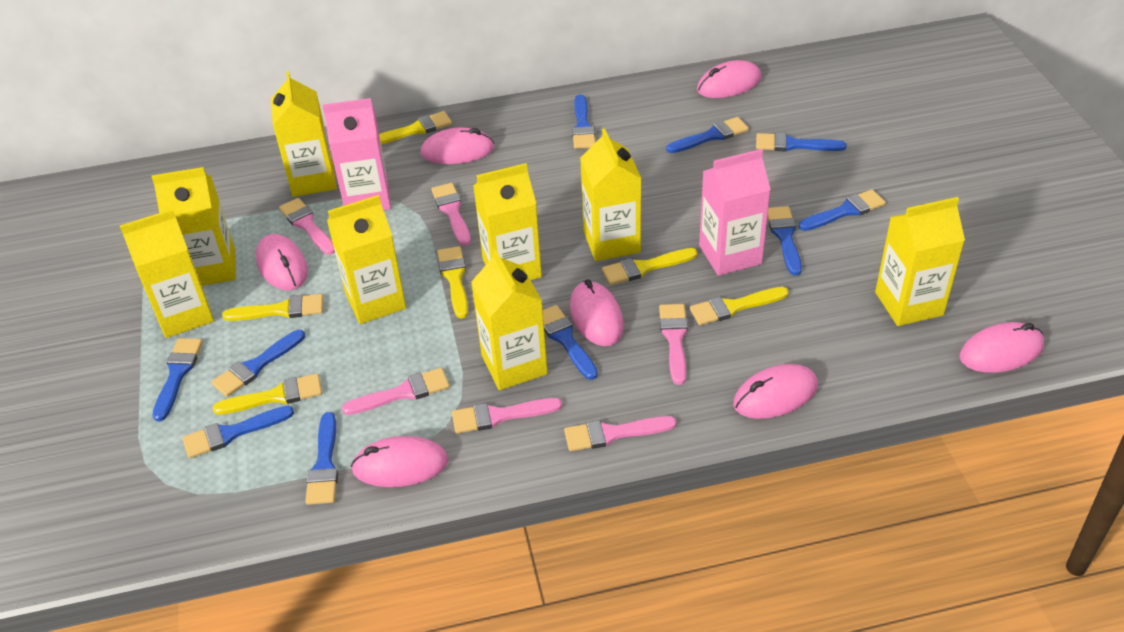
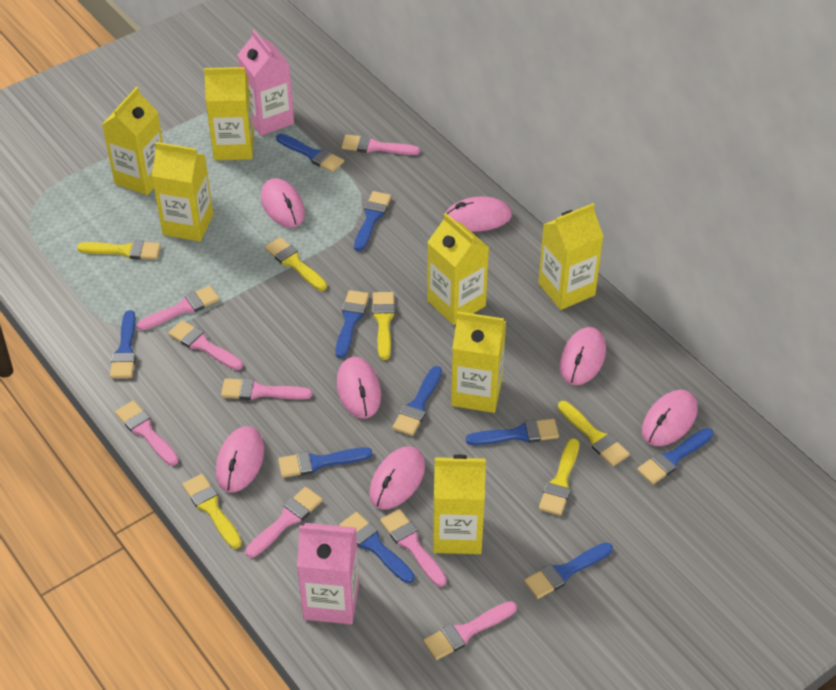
pink brush: [279,198,335,255] [342,368,450,415] [431,183,471,246] [452,398,562,434] [564,416,677,451] [659,304,688,385] = 6 -> [115,401,179,466] [137,286,220,330] [168,320,243,370] [221,378,312,400] [245,487,323,558] [342,134,420,155] [380,509,447,587] [423,601,517,660] = 8
yellow carton: [120,209,214,338] [152,167,236,286] [271,71,337,197] [327,195,406,324] [471,249,548,390] [473,163,542,280] [580,128,642,261] [875,197,965,326] = 8 -> [102,87,163,195] [152,142,213,242] [204,67,254,160] [427,213,489,325] [433,455,486,554] [451,311,506,413] [538,203,604,310] = 7

